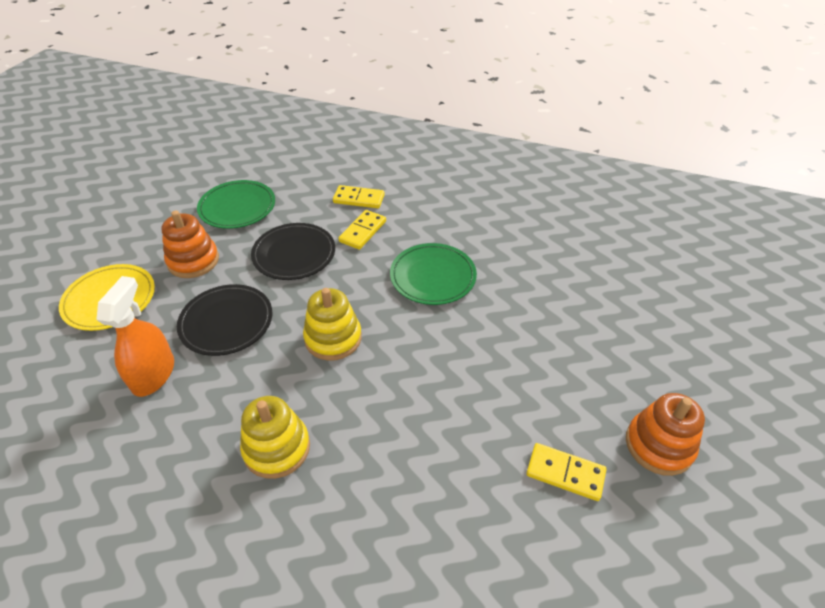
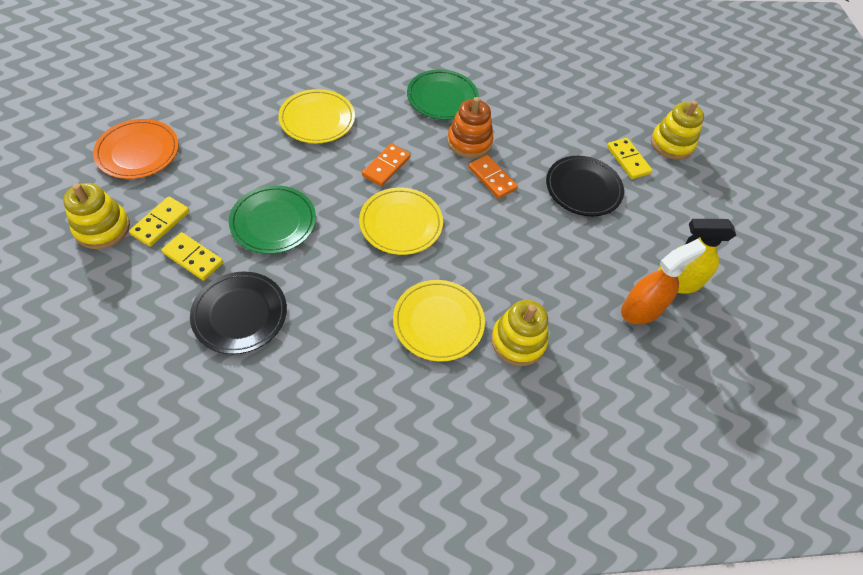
orange domino: none = 0 -> [362,143,410,186] [468,155,518,199] = 2
orange plate: none = 0 -> [93,119,179,179] = 1
orange stacking toy: [162,210,219,278] [626,393,705,476] = 2 -> [447,97,493,158] = 1
yellow plate: [59,264,155,331] = 1 -> [278,89,355,143] [359,188,443,255] [393,280,485,362] = 3
yellow spray bottle: none = 0 -> [658,219,736,293] = 1
yellow stacking toy: [240,396,310,479] [303,288,362,361] = 2 -> [63,183,130,249] [491,300,548,366] [651,101,704,160] = 3

